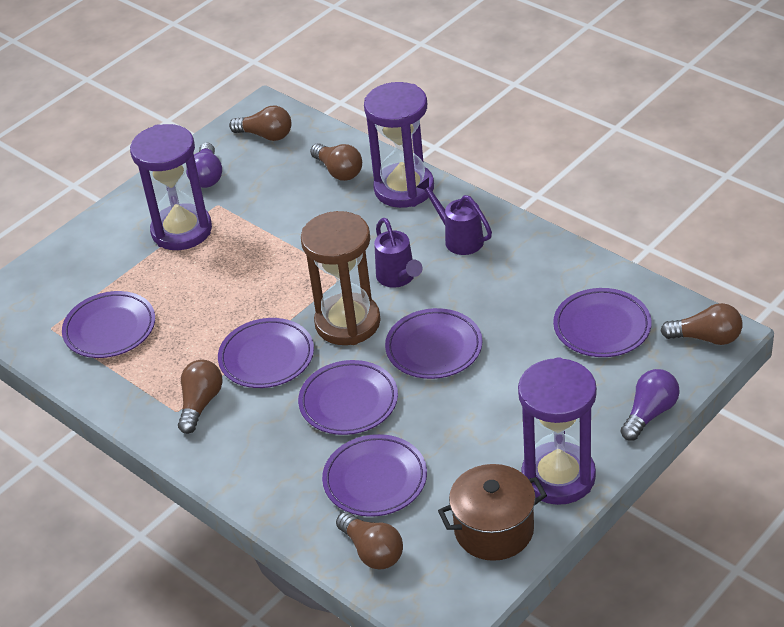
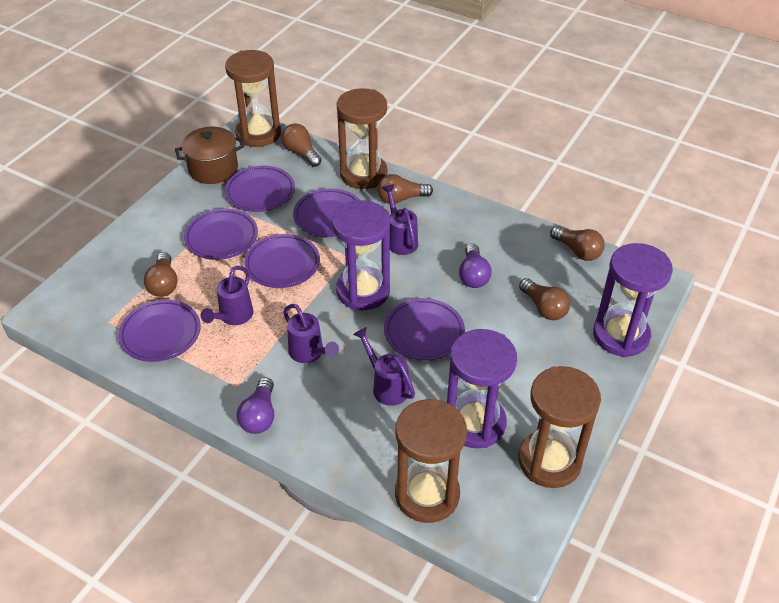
brown hourglass: [301,211,381,345] = 1 -> [225,50,281,147] [337,88,387,189] [395,399,467,523] [519,366,601,488] = 4
purple watering can: [374,218,423,288] [417,178,492,255] = 2 -> [201,266,253,325] [283,304,339,363] [353,327,415,406] [382,184,418,255] = 4

